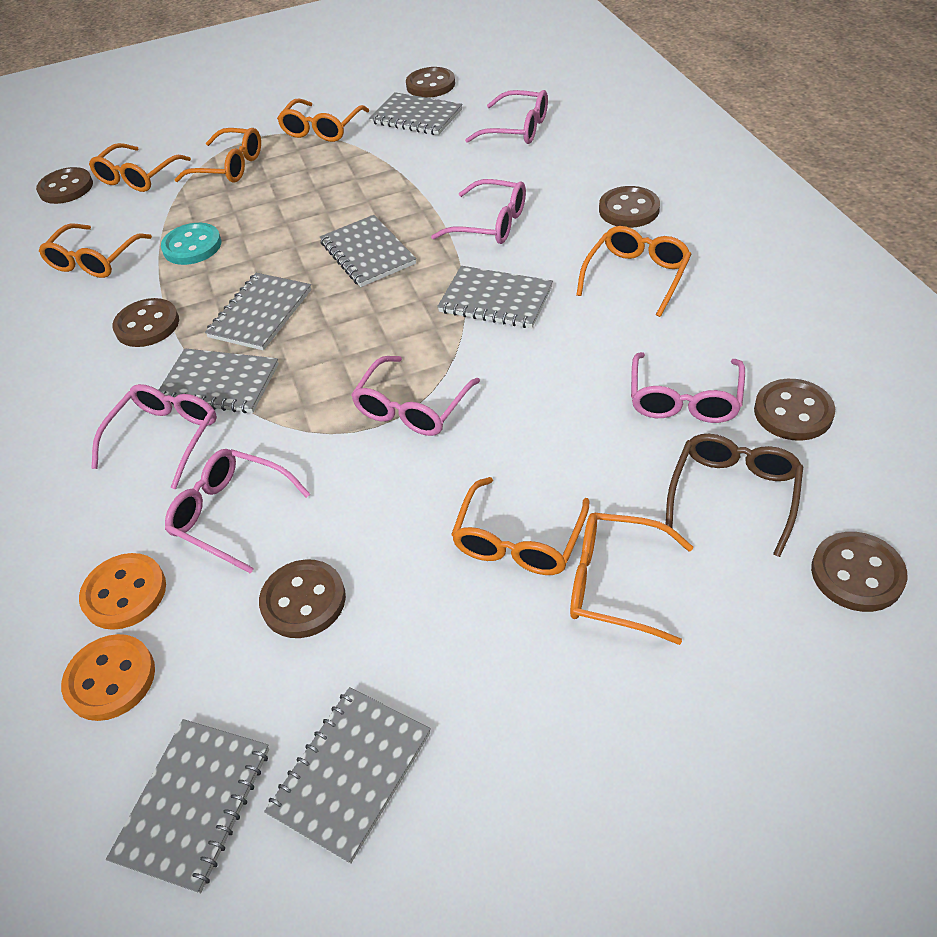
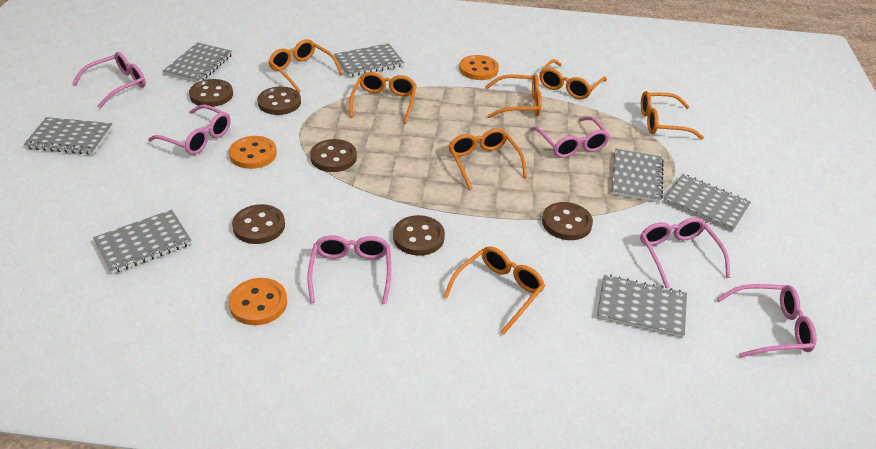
brown button: [36,167,93,204] [112,298,179,347] [259,560,346,638] [406,67,455,98] [599,186,660,228] [754,379,835,441] [811,532,907,612] = 7 -> [189,79,233,107] [232,204,285,244] [258,87,301,115] [310,139,357,172] [393,215,445,256] [542,202,593,240] = 6
brown glasses: [666,434,803,557] = 1 -> none = 0
orange button: [61,634,155,721] [79,553,166,630] = 2 -> [229,136,277,169] [229,278,287,325] [459,55,499,80] = 3
turquoise button: [161,223,222,265] = 1 -> none = 0

